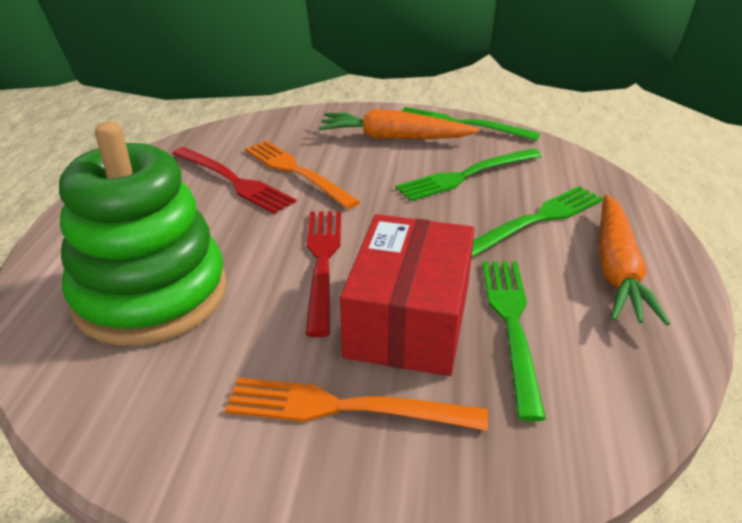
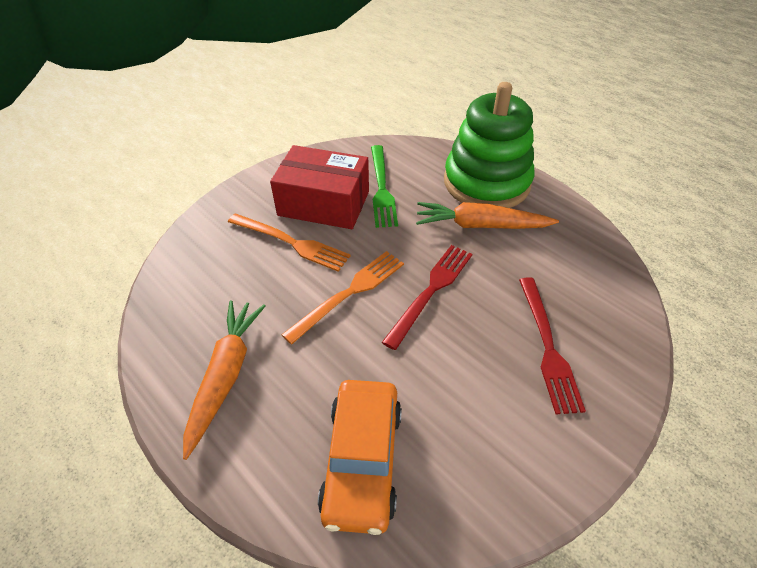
green fork: [396,148,542,201] [401,107,540,141] [472,186,603,258] [482,261,546,422] = 4 -> [371,145,398,228] = 1
orange car: none = 0 -> [318,380,402,535] = 1

